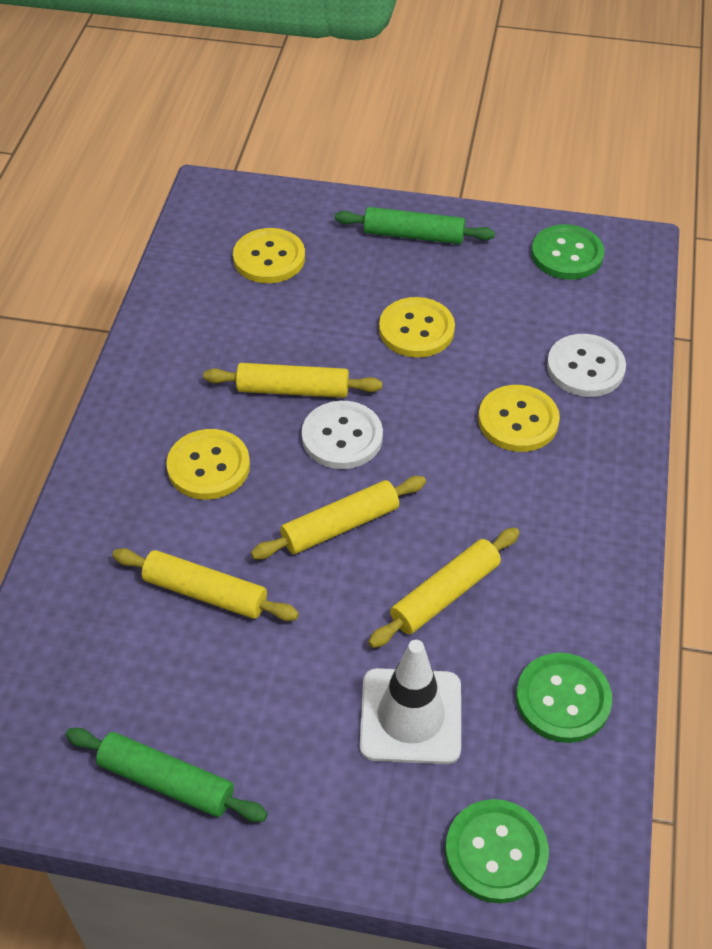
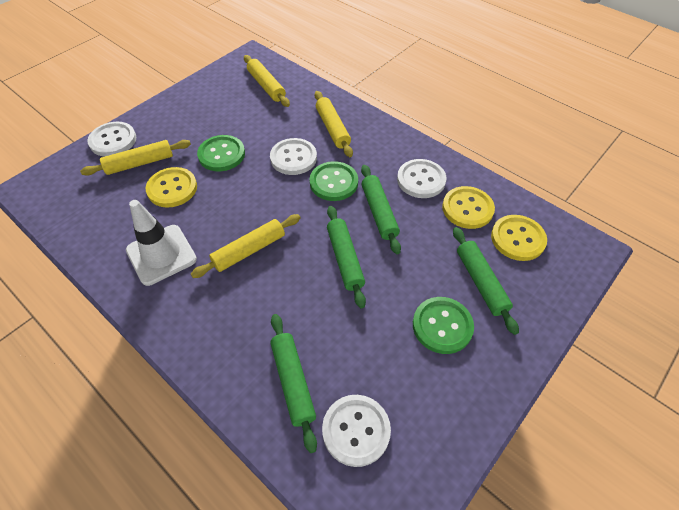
green rolling pin: [66,728,268,822] [335,207,495,244] = 2 -> [270,314,317,453] [327,206,366,308] [361,165,401,254] [453,227,519,335] = 4
white button: [302,401,383,469] [547,334,626,397] = 2 -> [87,122,136,157] [270,138,317,175] [322,395,391,467] [397,159,446,198] = 4
yellow button: [166,429,250,500] [233,228,305,283] [379,297,455,358] [478,385,560,452] = 4 -> [146,167,197,208] [442,186,495,229] [491,215,547,261] = 3

